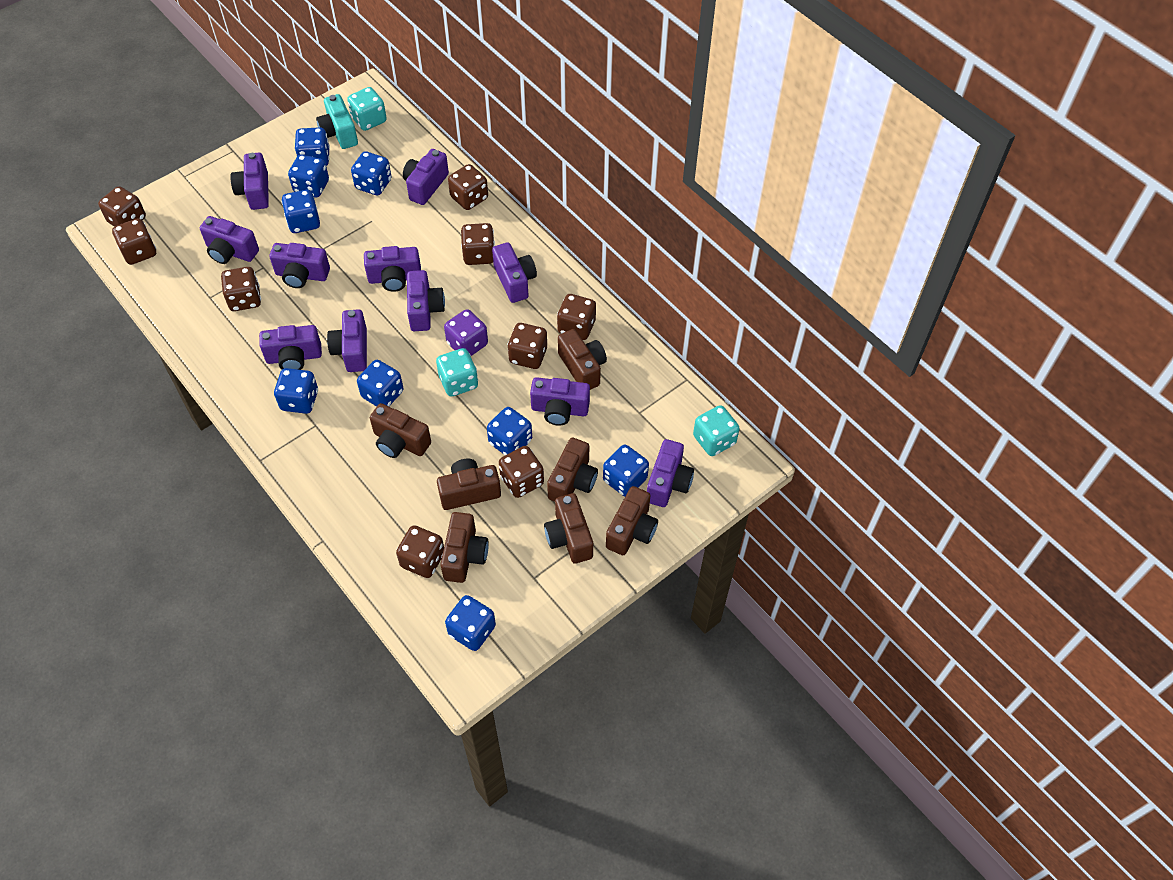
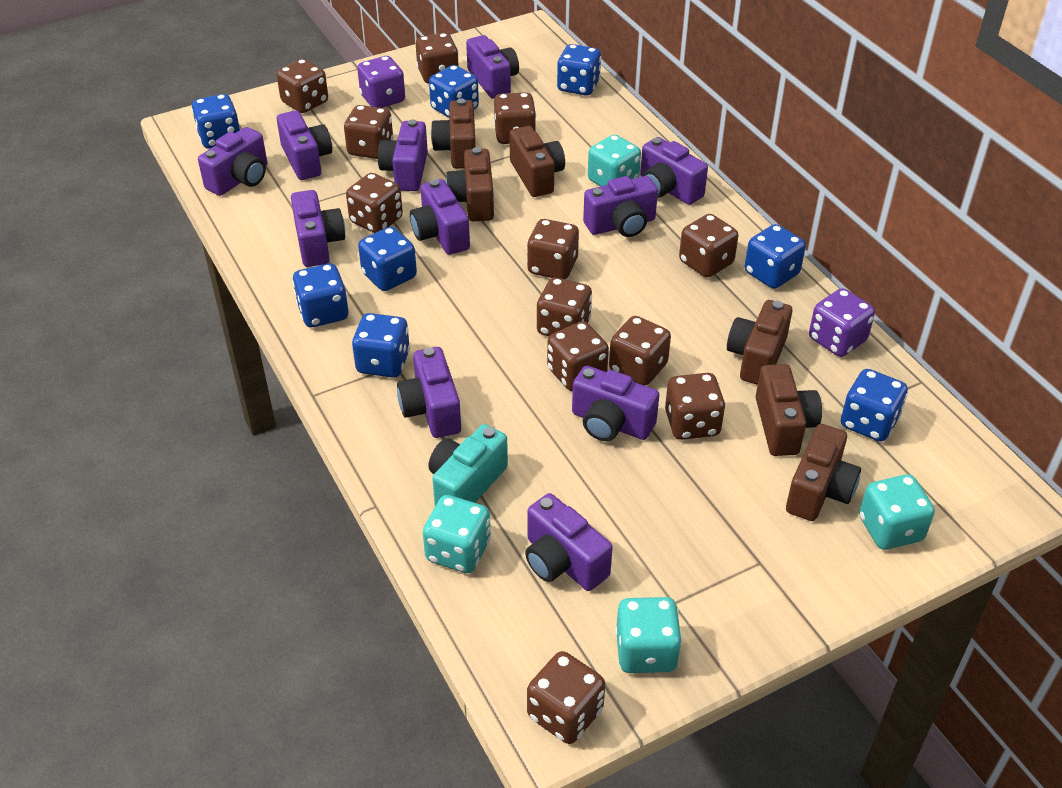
blue dice: [274,368,318,414] [281,190,320,233] [288,154,329,198] [295,127,330,166] [351,151,391,195] [357,360,403,406] [445,595,496,651] [487,407,532,455] [603,445,649,497] = 9 -> [191,94,240,149] [292,263,348,327] [352,313,410,378] [358,227,417,291] [429,65,479,118] [557,44,601,96] [745,224,806,289] [841,369,908,442] = 8
brown camera: [370,403,431,458] [437,459,501,510] [440,512,488,583] [544,493,593,564] [547,438,598,502] [558,329,607,390] [606,486,658,555] = 7 -> [431,98,476,169] [446,147,494,221] [509,126,565,197] [727,300,792,385] [756,364,822,456] [786,424,861,521] = 6
brown dice: [98,186,146,227] [112,218,156,265] [221,267,261,311] [396,525,444,578] [448,164,488,210] [461,223,495,265] [499,446,544,498] [508,323,547,369] [557,294,596,340] = 9 -> [277,59,328,113] [344,105,393,159] [346,173,403,233] [416,33,459,83] [494,92,536,144] [527,219,579,279] [527,651,605,744] [537,277,592,336] [547,321,609,391] [609,316,671,386] [665,373,725,440] [679,214,738,278] = 12
purple dice: [444,309,488,356] = 1 -> [357,56,405,108] [809,288,875,357] = 2
turquoise dice: [347,87,387,131] [436,348,478,397] [693,405,740,456] = 3 -> [423,495,491,573] [588,134,641,187] [615,597,682,673] [859,474,935,550] = 4

